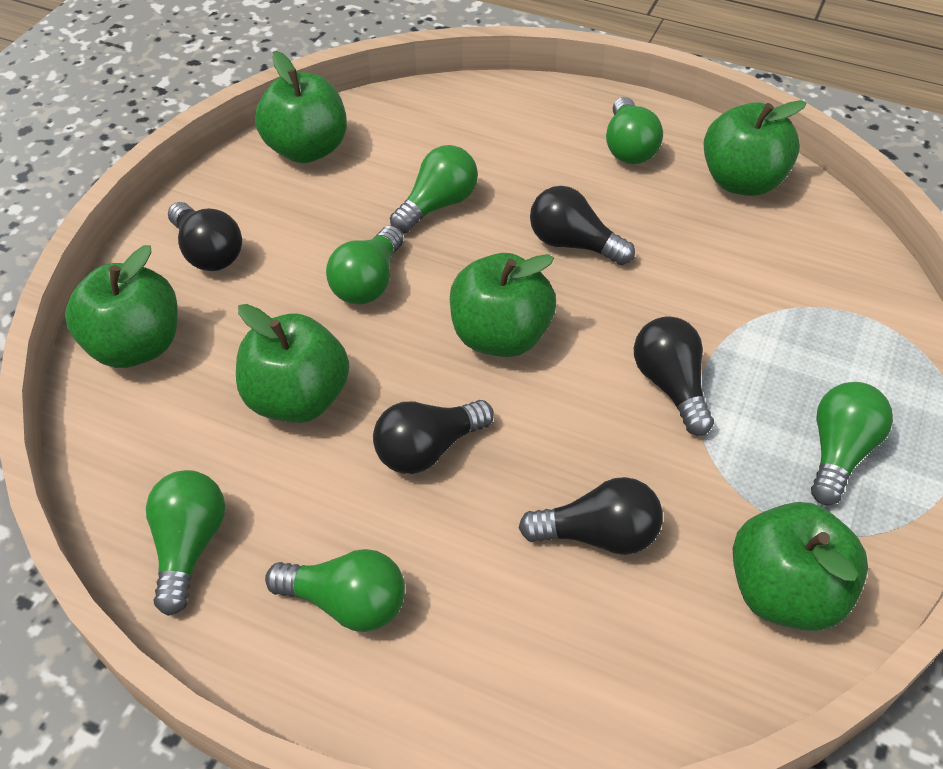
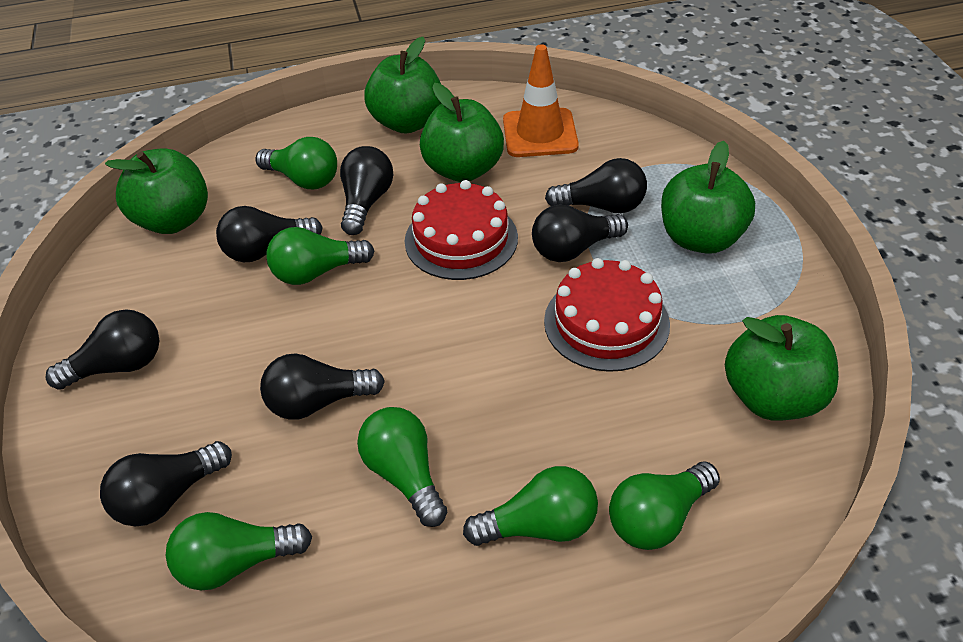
black light bulb: [168,202,242,271] [373,400,494,474] [519,477,663,555] [530,186,635,265] [634,316,714,436] = 5 -> [46,309,159,390] [100,441,232,527] [216,206,323,262] [260,353,385,420] [340,146,393,235] [532,204,628,262] [545,158,647,213] = 7
green apple: [65,245,178,368] [236,304,349,423] [255,51,347,163] [450,253,556,357] [704,100,807,196] [732,502,868,631] = 6 -> [105,148,208,234] [364,37,441,134] [420,83,504,182] [661,141,755,254] [725,315,839,421] = 5
orange traffic cone: none = 0 -> [503,44,579,157] = 1
red cake: none = 0 -> [405,180,518,280] [544,258,670,372] = 2

